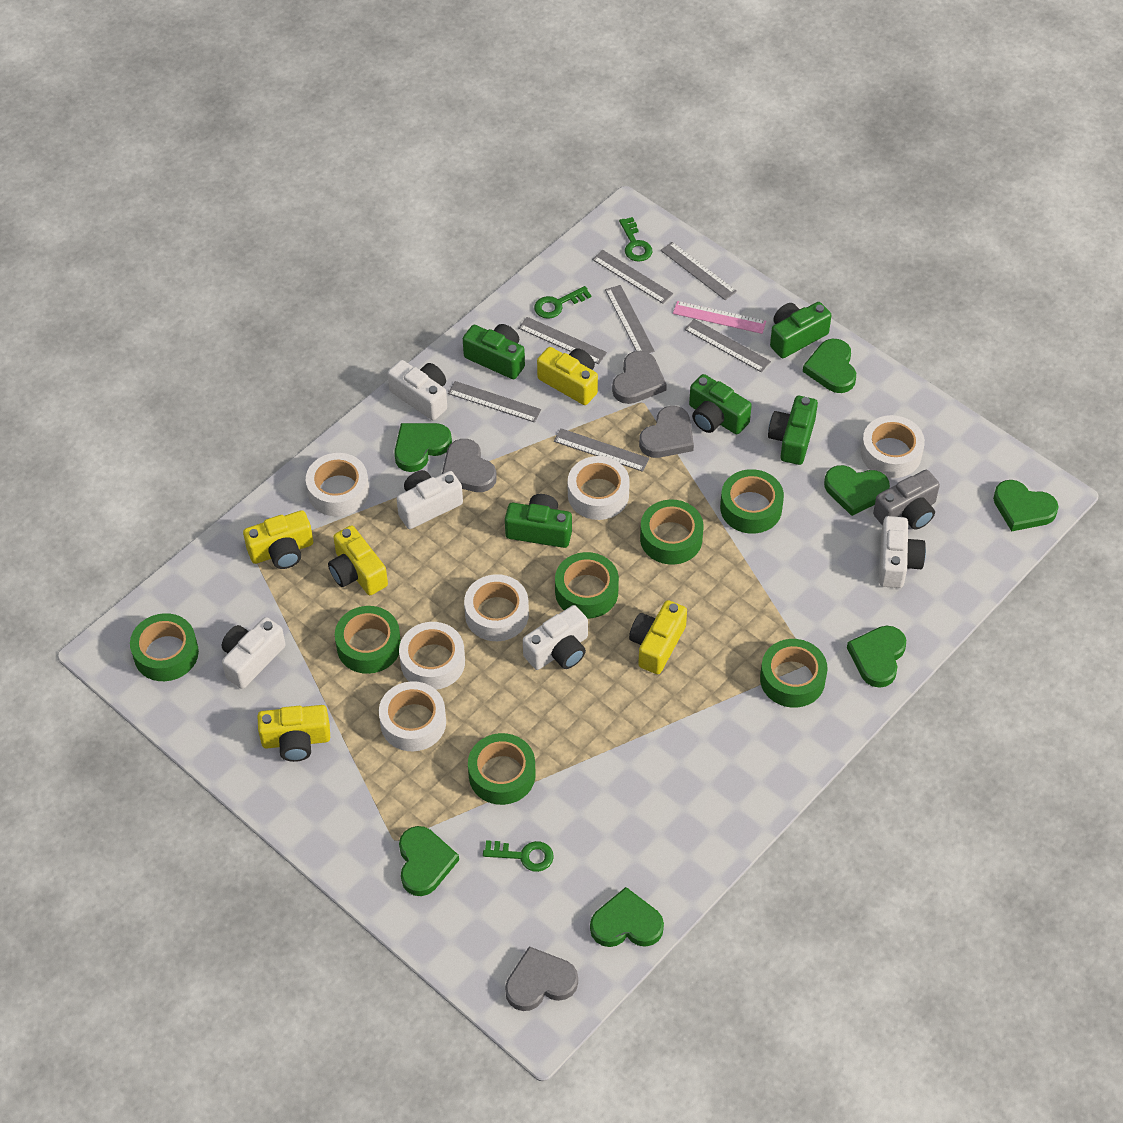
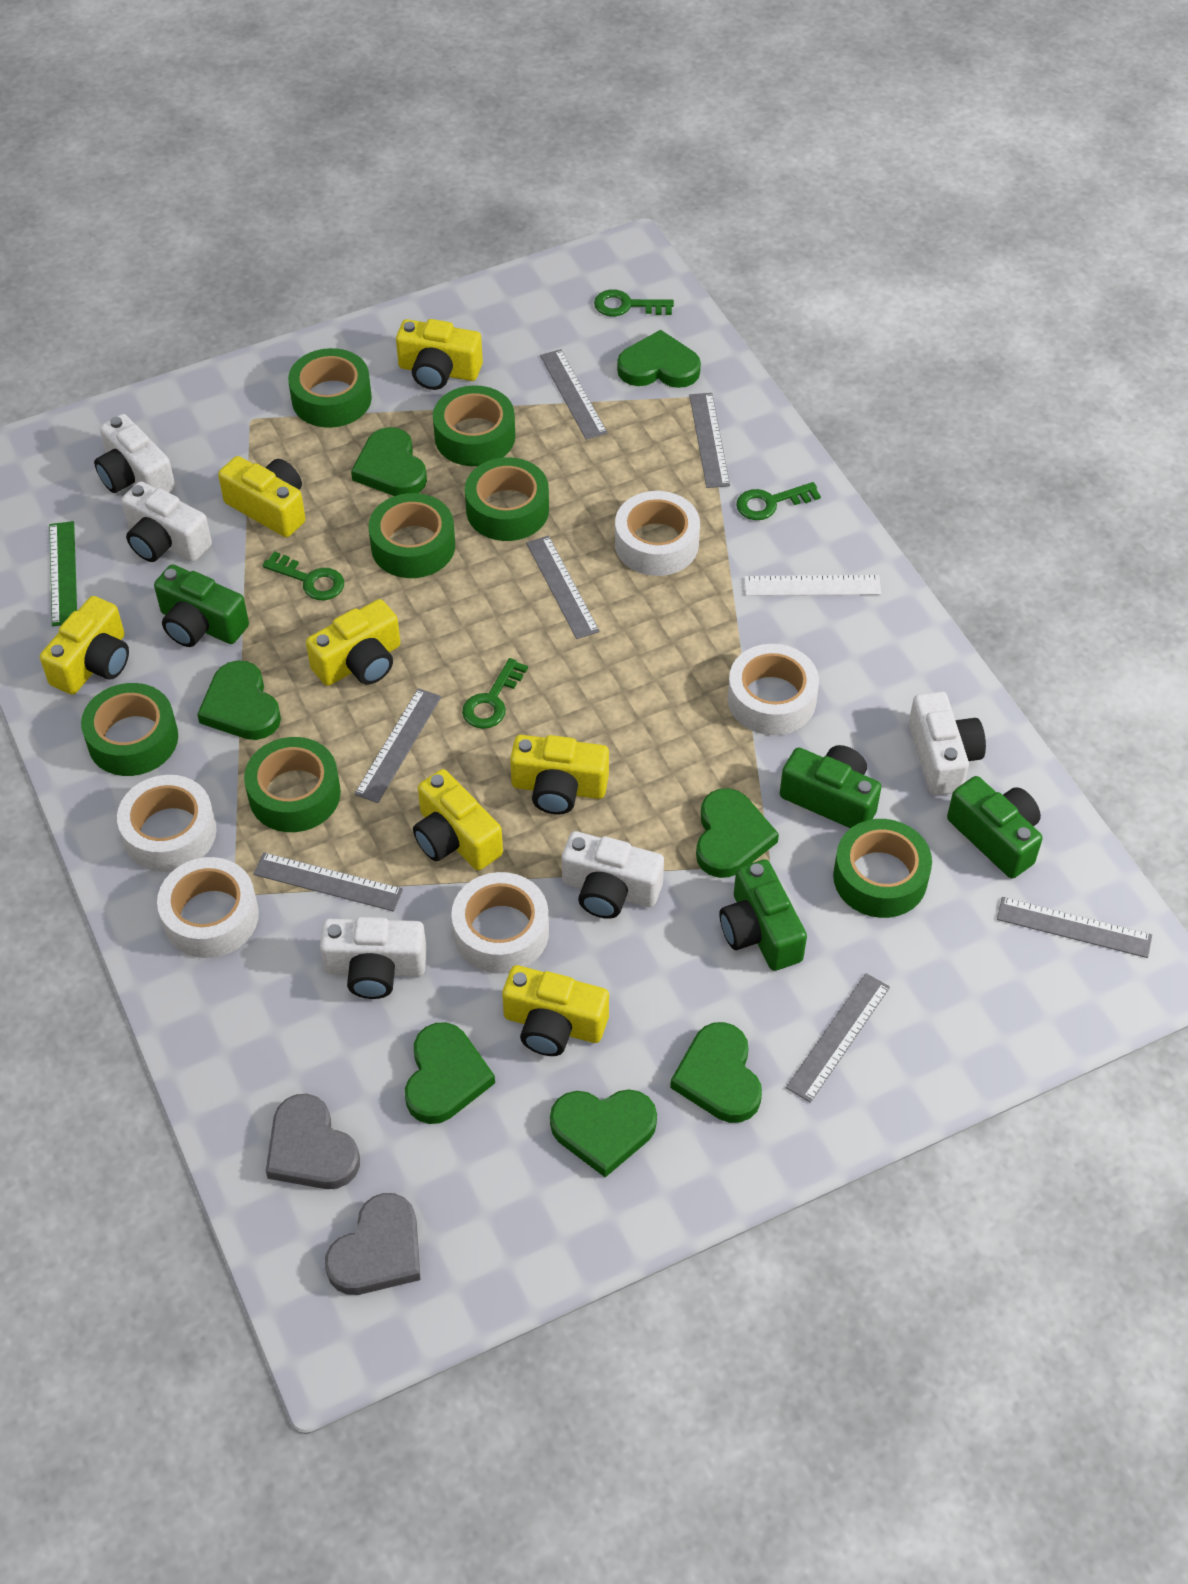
green camera: [463,324,525,379] [505,494,572,548] [689,374,752,435] [768,396,818,465] [770,302,832,358] = 5 -> [154,564,249,647] [720,859,807,971] [780,745,882,828] [947,776,1043,879] = 4
green key: [483,840,554,872] [534,286,592,319] [619,217,652,262] = 3 -> [262,551,344,600] [462,658,528,729] [594,289,674,316] [736,482,821,520] = 4
green ruler: none = 0 -> [49,521,77,626] = 1
grey camera: [873,470,940,530] = 1 -> none = 0
grey heart: [442,439,497,492] [505,946,578,1011] [612,351,667,404] [639,406,694,458] = 4 -> [266,1094,360,1189] [325,1193,421,1295] = 2
pink ruler: [673,301,766,334] = 1 -> none = 0
white ruler: none = 0 -> [744,575,881,596] = 1
white tape: [306,453,369,516] [379,681,446,751] [399,622,465,690] [464,574,529,641] [568,456,630,520] [861,415,925,478] = 6 -> [117,775,217,872] [157,857,259,958] [451,872,549,974] [615,491,700,576] [727,644,819,735] = 5
yellow camera: [243,510,313,569] [258,705,330,762] [328,525,388,595] [537,347,598,405] [629,600,687,674] = 5 -> [40,596,129,695] [218,456,306,537] [306,599,400,686] [396,319,483,390] [413,769,503,870] [502,965,609,1056] [510,735,609,815] = 7

